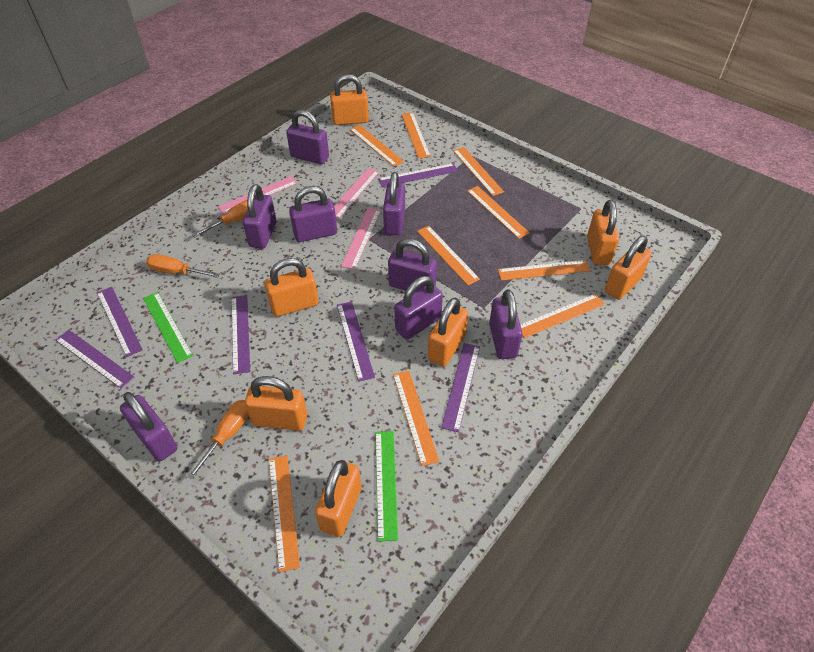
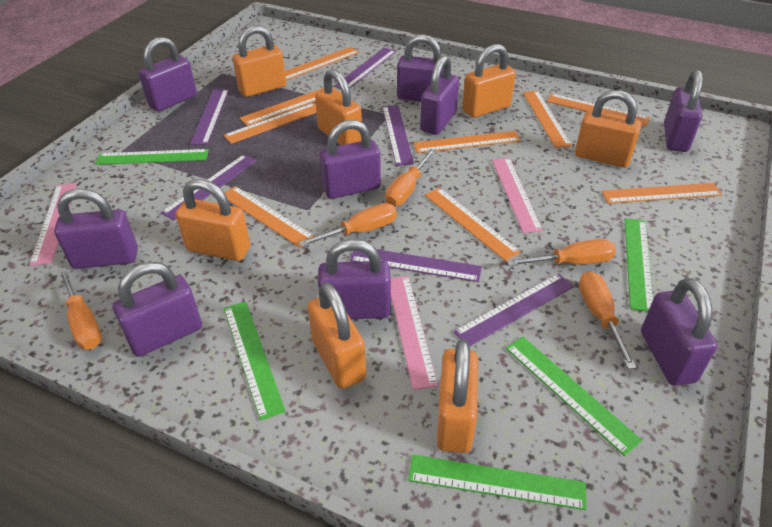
green ruler: [143,292,193,363] [375,431,398,541] = 2 -> [95,149,209,165] [224,301,286,421] [408,455,587,510] [506,337,642,456] [625,218,653,312] = 5
orange screwdriver: [146,254,220,278] [187,400,249,480] [192,200,248,237] = 3 -> [58,268,102,349] [298,203,397,247] [385,149,436,206] [507,239,616,266] [579,271,637,369] = 5
purple padlock: [120,392,177,461] [243,184,276,249] [286,110,329,164] [289,186,337,242] [383,172,405,235] [388,239,437,292] [394,276,443,340] [489,290,523,359] = 8 -> [54,189,138,269] [112,262,202,357] [139,37,197,112] [318,239,391,319] [319,120,381,199] [397,34,443,102] [420,55,459,135] [641,278,718,386] [664,70,703,152] = 9

